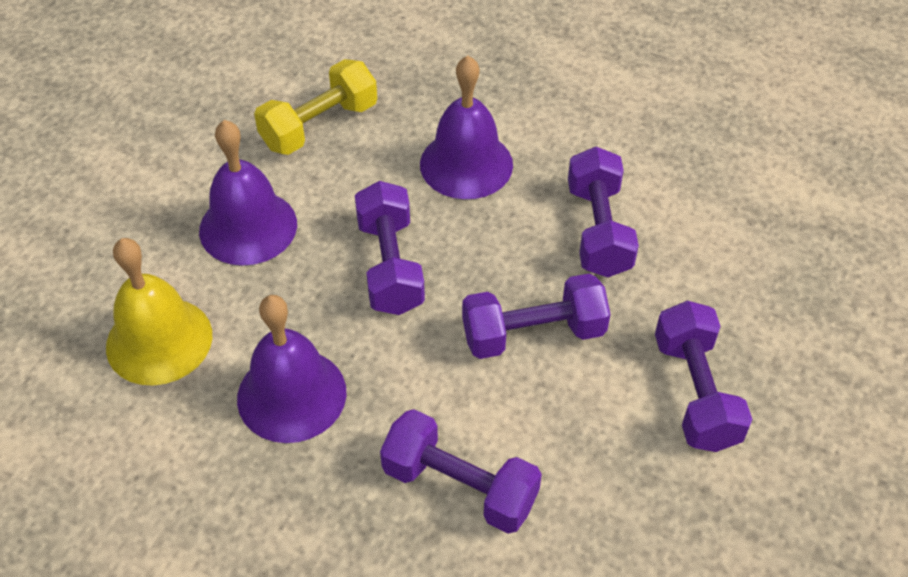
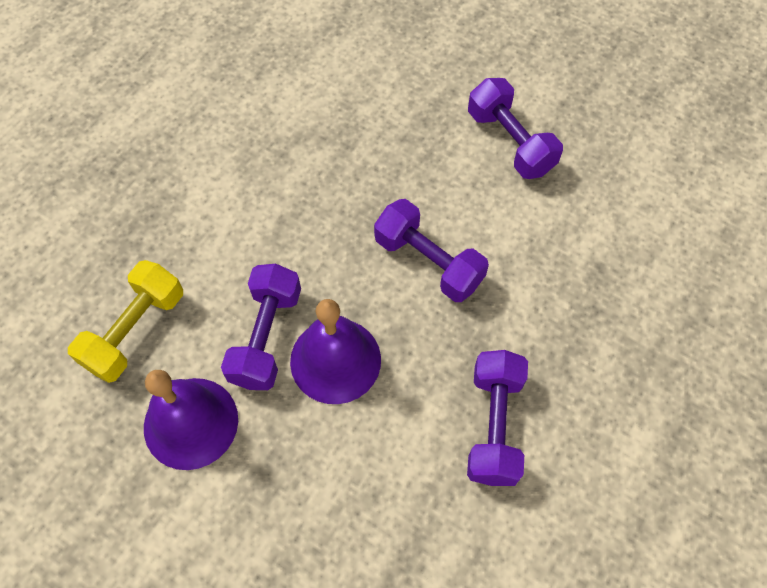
purple bell: [199,120,297,266] [237,295,346,443] [420,56,513,199] = 3 -> [144,370,238,470] [290,299,381,404] = 2
purple dumbbell: [355,181,425,315] [380,409,542,534] [462,273,611,359] [568,147,639,277] [655,301,752,452] = 5 -> [221,264,301,390] [374,199,489,302] [467,350,528,486] [468,78,563,179] = 4
yellow bell: [106,238,212,386] = 1 -> none = 0

